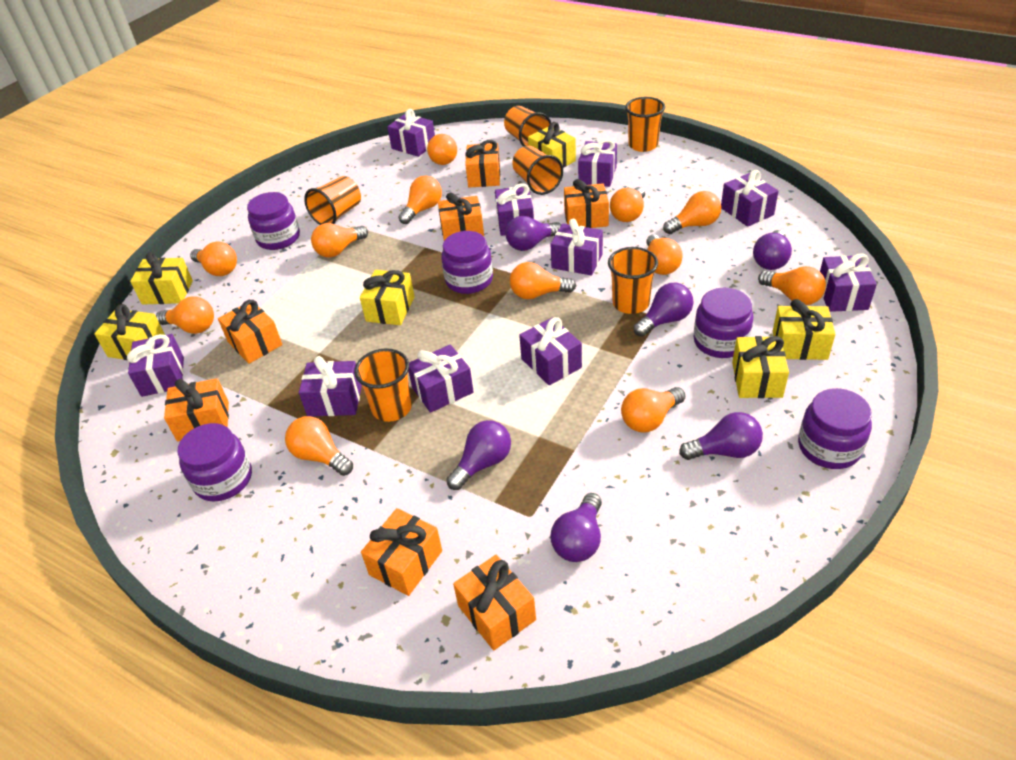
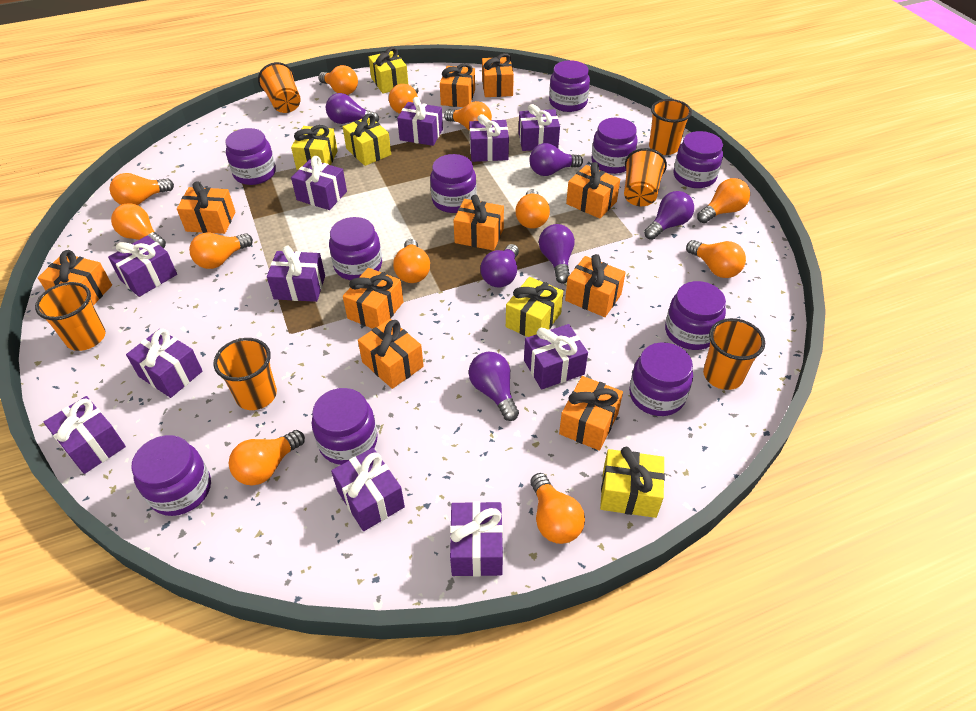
orange gift: [164,378,229,441] [218,300,282,364] [361,508,442,596] [438,192,484,241] [453,555,536,650] [465,140,500,187] [564,179,609,228] = 7 -> [38,250,112,305] [177,182,235,234] [343,268,403,329] [358,319,424,389] [440,64,475,107] [453,195,504,251] [482,53,514,97] [559,376,623,451] [565,254,626,317] [566,162,620,219] = 10
purple gift: [127,334,184,397] [299,356,362,416] [387,109,435,157] [408,344,474,413] [495,183,534,236] [519,317,582,385] [550,219,603,276] [578,139,617,187] [721,170,779,227] [820,253,877,312] = 10 -> [44,396,126,474] [108,235,177,297] [126,329,202,398] [267,246,325,302] [291,156,347,210] [331,448,405,531] [397,97,443,146] [450,502,503,577] [469,114,509,162] [519,104,560,151] [524,324,588,389] = 11
purple jar: [177,423,252,501] [247,192,300,250] [441,231,493,294] [693,288,753,358] [798,388,872,469] = 5 -> [131,435,211,516] [225,128,276,185] [312,388,378,465] [329,217,382,280] [430,154,477,213] [549,60,590,112] [592,118,638,174] [629,342,693,416] [665,281,726,350] [674,131,723,188] = 10
yellow gift: [94,304,165,360] [130,252,193,305] [360,270,415,325] [528,122,576,168] [732,336,789,398] [773,299,835,360] = 6 -> [291,125,338,170] [343,113,391,166] [369,47,408,94] [506,277,563,337] [600,447,665,518] = 5

